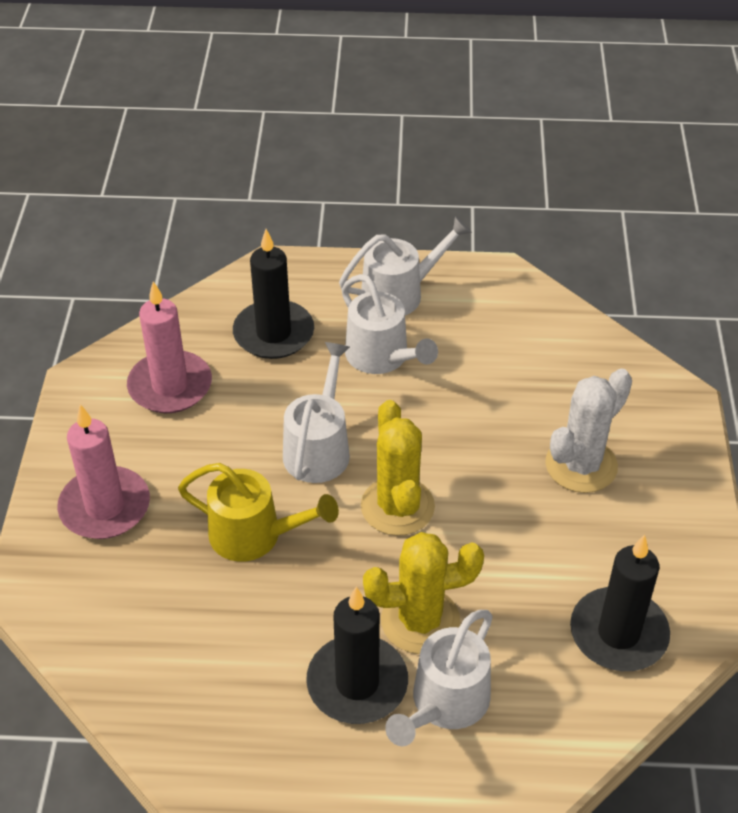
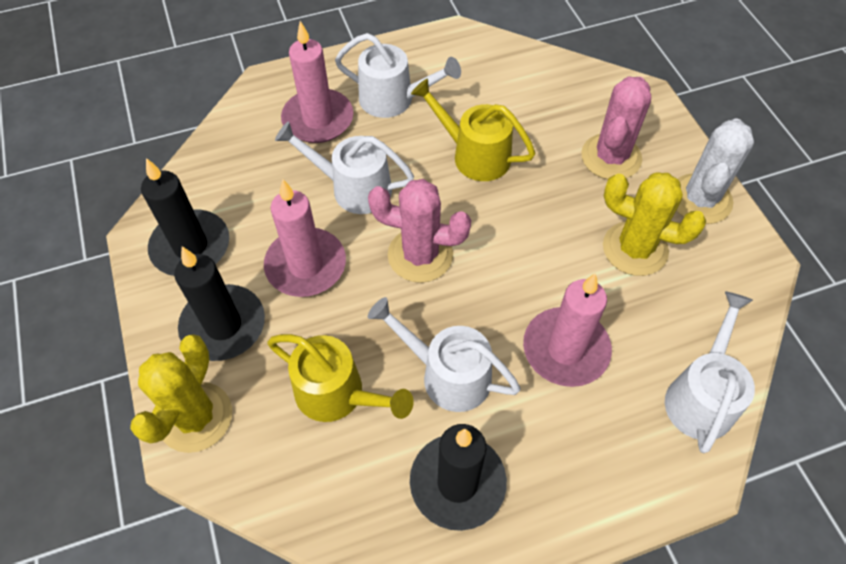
pink cactus: none = 0 -> [368,179,471,283] [581,77,651,179] = 2
pink candle: [57,404,150,539] [127,281,212,413] = 2 -> [264,179,346,297] [281,21,353,143] [523,273,612,387] = 3
yellow watering can: [178,463,339,562] = 1 -> [267,334,414,422] [411,78,535,181] = 2

